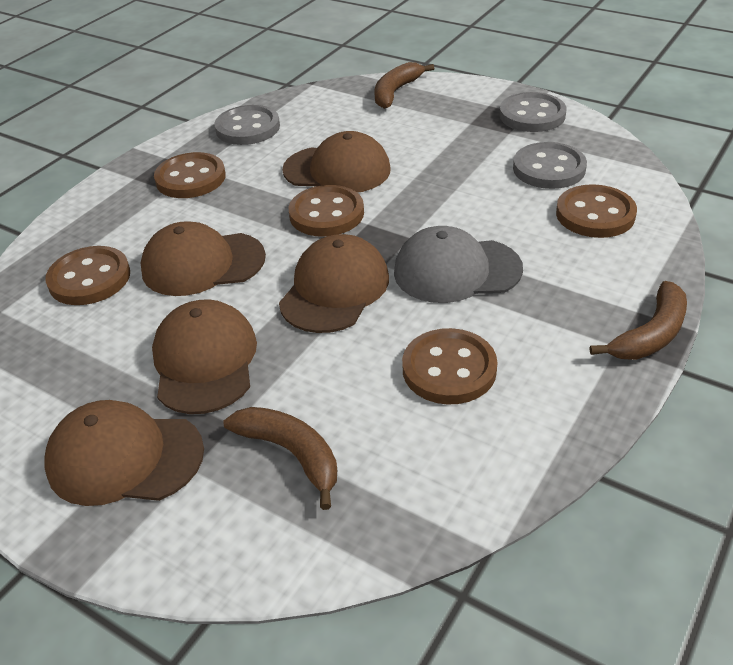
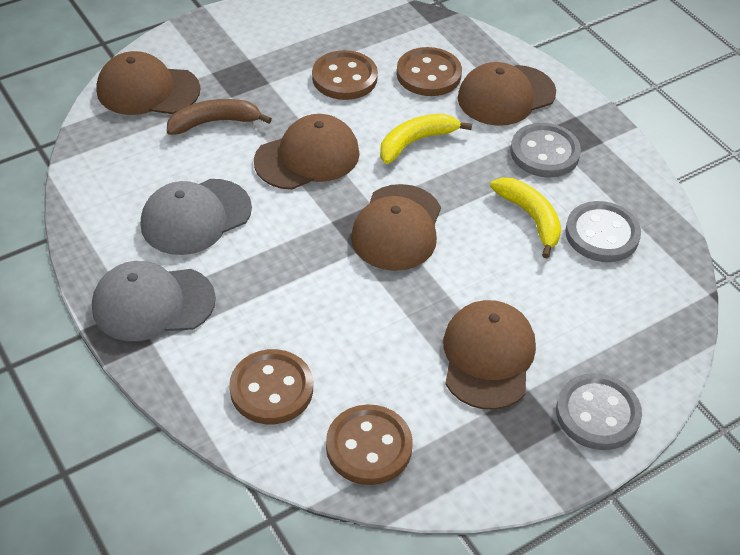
brown banana: [223,407,337,510] [374,62,434,109] [590,281,687,360] = 3 -> [167,99,272,135] = 1
brown button: [45,246,130,305] [154,152,226,198] [289,185,364,237] [402,328,497,405] [556,184,637,238] = 5 -> [229,349,313,424] [312,50,378,100] [326,404,413,485] [397,47,462,96] = 4
grey cap: [394,226,523,303] = 1 -> [92,261,216,341] [141,179,252,255] = 2
yellow banana: none = 0 -> [380,114,472,164] [490,178,561,258] = 2

